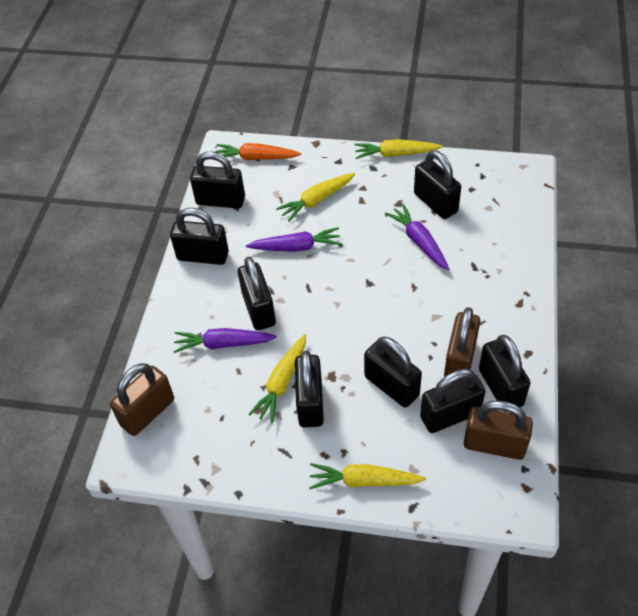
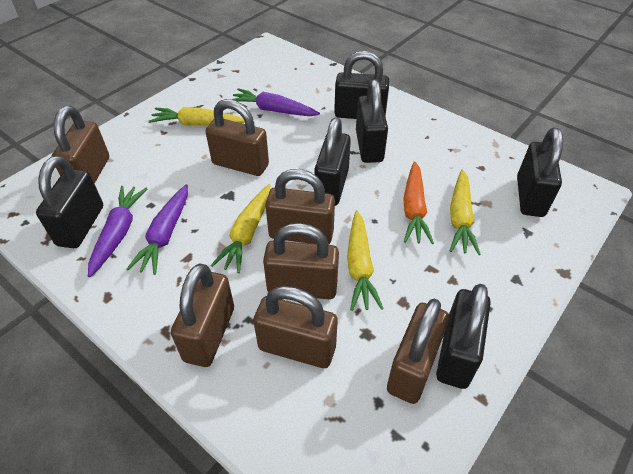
black padlock: [170,208,229,265] [190,151,245,208] [238,257,276,330] [295,351,324,428] [364,337,422,408] [414,150,461,219] [420,369,486,433] [479,335,530,412] = 8 -> [36,156,103,248] [315,117,351,206] [334,51,389,119] [356,79,388,163] [436,284,491,389] [517,128,563,217] = 6
brown padlock: [110,363,174,436] [444,307,480,377] [464,400,533,460] = 3 -> [51,106,109,184] [171,263,234,367] [206,99,269,176] [253,286,338,368] [263,223,339,299] [265,169,335,245] [387,299,449,404] = 7

